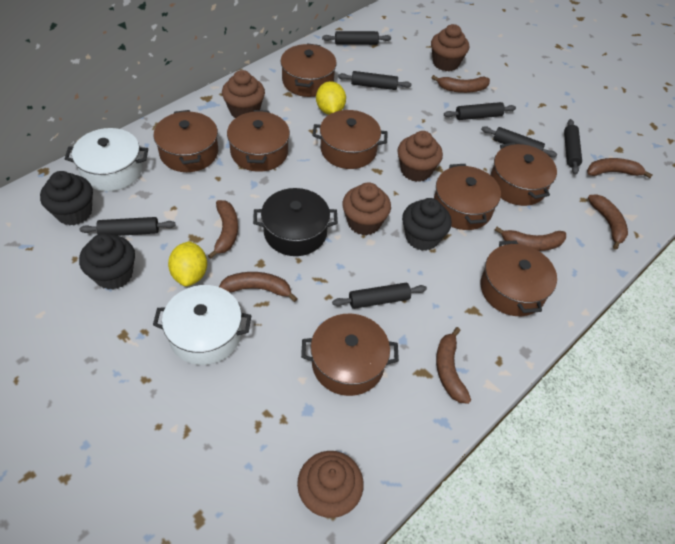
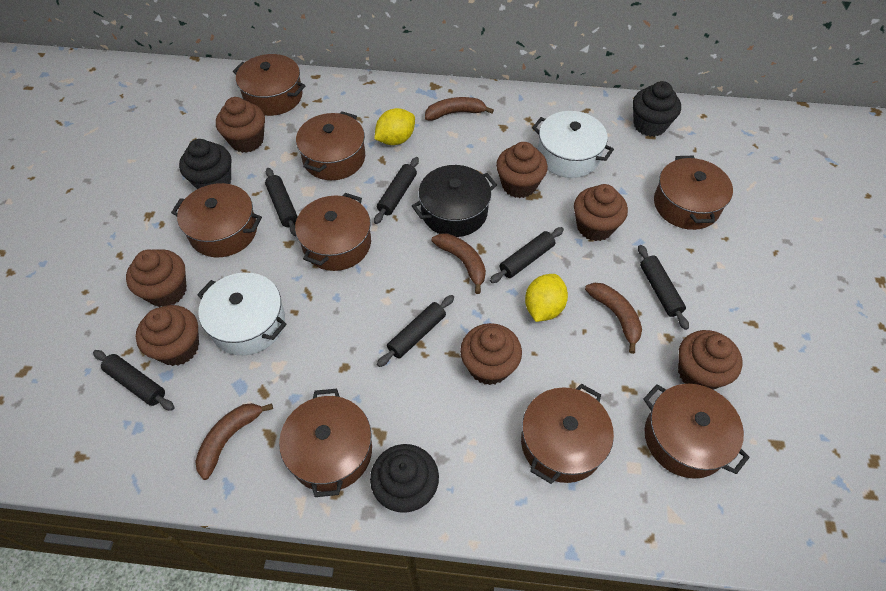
black rolling pin: [80,217,175,236] [322,31,391,45] [332,283,427,309] [338,71,412,90] [444,102,516,120] [481,126,558,157] [564,119,582,175] = 7 -> [93,350,174,411] [265,168,298,236] [374,157,419,224] [377,295,454,367] [490,227,564,283] [638,245,689,330] = 6
brown banana: [208,200,238,259] [219,272,298,302] [432,75,490,93] [436,327,471,404] [495,227,566,251] [587,158,653,178] [588,194,628,250] = 7 -> [195,403,273,480] [425,97,494,121] [431,233,486,294] [585,283,642,354] = 4
brown cupcake: [222,70,265,118] [297,451,364,518] [342,182,391,235] [397,131,443,182] [431,24,469,71] = 5 -> [126,249,186,307] [136,305,199,366] [216,97,265,153] [460,323,522,385] [496,142,548,198] [574,184,628,241] [678,330,742,390] = 7

